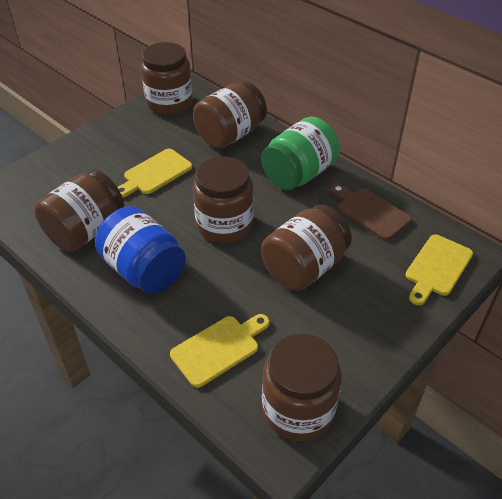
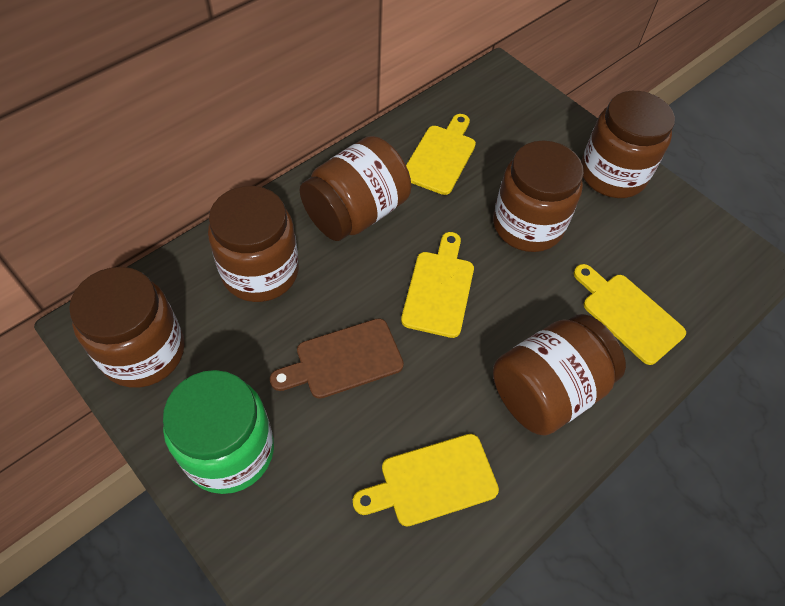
blue jar: [95,206,186,294] = 1 -> none = 0
yellow cutting board: [117,149,192,198] [170,314,269,388] [406,234,473,305] = 3 -> [353,434,499,527] [401,232,474,338] [406,114,476,195] [574,264,686,365] = 4

